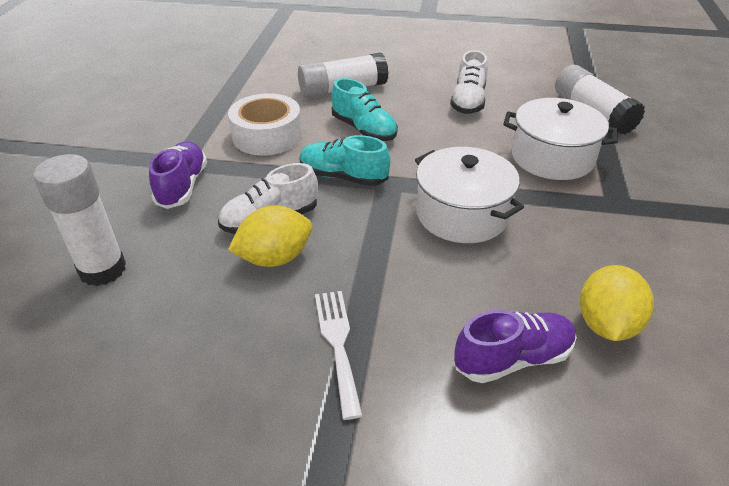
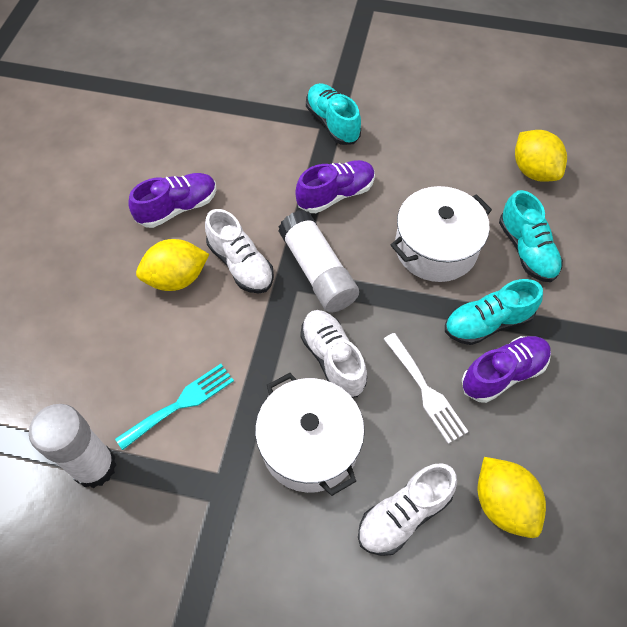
purple shoe: [149,141,207,209] [454,310,577,383] = 2 -> [128,173,216,228] [295,160,375,213] [462,336,551,403] = 3
turquoise fork: none = 0 -> [115,364,234,450] = 1
turquoise shoe: [299,135,390,186] [331,78,398,141] = 2 -> [306,83,361,145] [445,279,543,345] [499,190,563,282] = 3
white glue stick: [33,154,126,286] [298,53,389,98] [555,65,645,135] = 3 -> [29,404,117,488] [278,210,359,313] = 2
white shoe: [218,163,318,234] [450,50,488,114] = 2 -> [205,209,274,293] [300,310,367,397] [358,463,457,556] = 3
white tape: [228,93,302,155] = 1 -> none = 0
yellow lemon: [228,205,312,267] [580,265,654,341] = 2 -> [136,239,209,291] [478,457,546,538] [515,130,567,182] = 3

